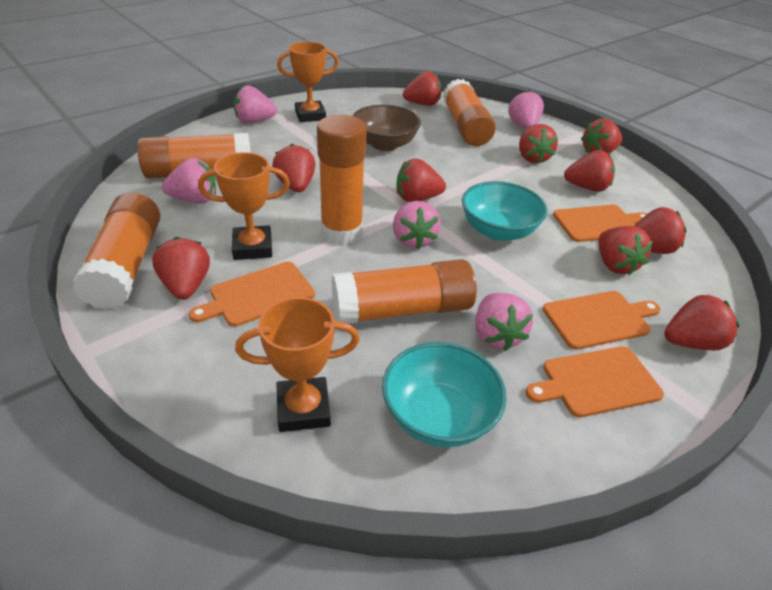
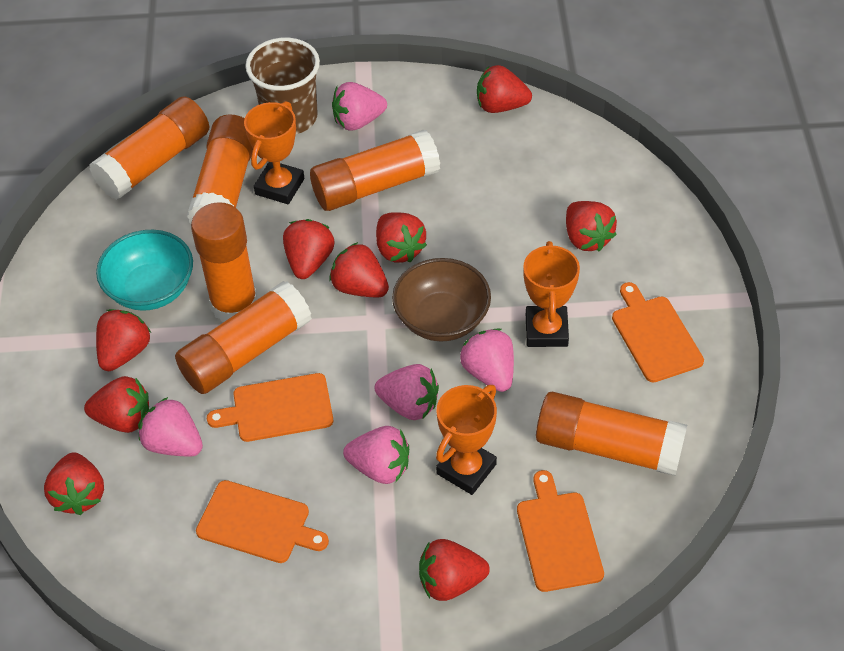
brown cup: none = 0 -> [245,38,320,134] = 1
orange glue stick: [73,192,160,309] [137,133,251,178] [317,115,367,245] [332,259,477,324] [443,79,496,146] = 5 -> [89,96,209,200] [175,281,312,394] [187,114,253,223] [191,202,258,322] [310,130,440,211] [536,392,687,476] = 6
red strawberry: [152,237,210,300] [272,144,315,192] [397,158,446,202] [403,71,441,106] [519,124,558,163] [564,150,615,192] [581,118,622,154] [599,226,653,275] [635,207,687,254] [664,295,739,350] = 10 -> [44,452,104,515] [84,376,149,433] [96,309,151,371] [283,219,335,279] [329,242,389,297] [376,212,427,263] [419,539,490,601] [477,65,532,113] [566,201,617,251] = 9
turquoise bowl: [382,342,507,447] [462,181,548,241] = 2 -> [96,230,193,311] = 1

